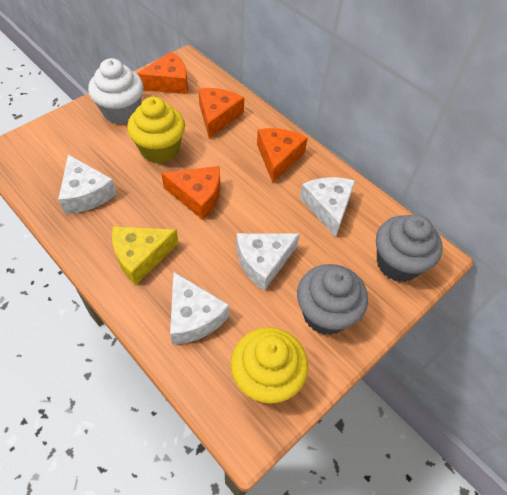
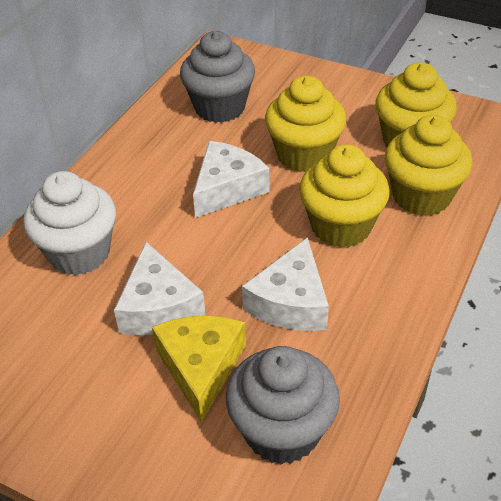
orange cheese: [137,51,188,94] [161,166,220,220] [198,88,244,139] [257,128,308,183] = 4 -> none = 0
white cheese: [58,155,117,214] [170,271,229,345] [236,233,300,291] [300,177,355,237] = 4 -> [114,242,206,335] [193,141,269,218] [242,237,329,331] = 3
yellow cupcake: [127,97,185,164] [231,327,308,404] = 2 -> [265,76,346,172] [299,144,390,248] [375,62,457,147] [385,115,473,216] = 4

